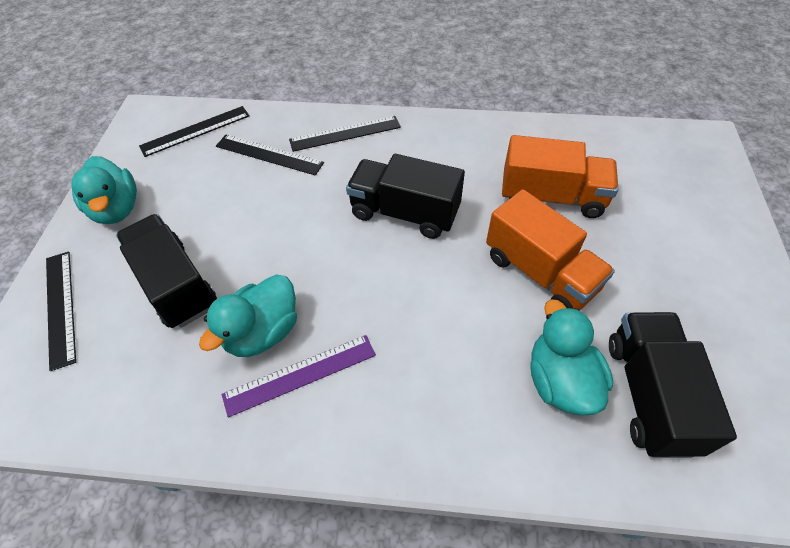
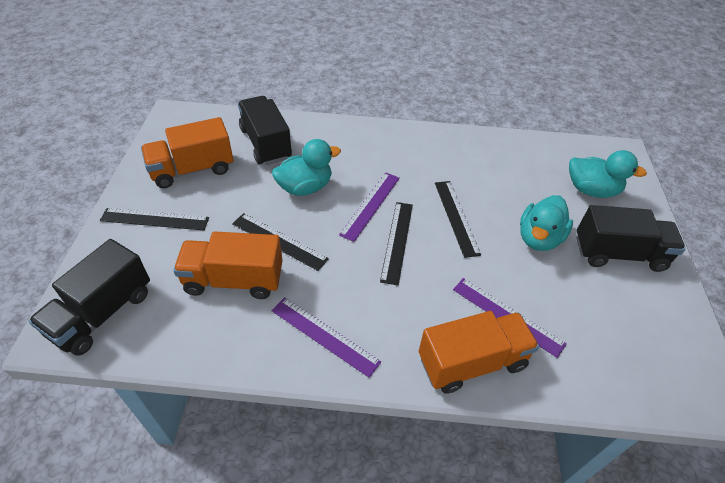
orange truck: [486,189,615,310] [502,135,619,218] = 2 -> [141,117,233,188] [173,231,283,299] [419,311,539,394] = 3
purple ruler: [222,335,376,417] = 1 -> [271,297,381,378] [339,172,400,242] [453,278,567,358] = 3

